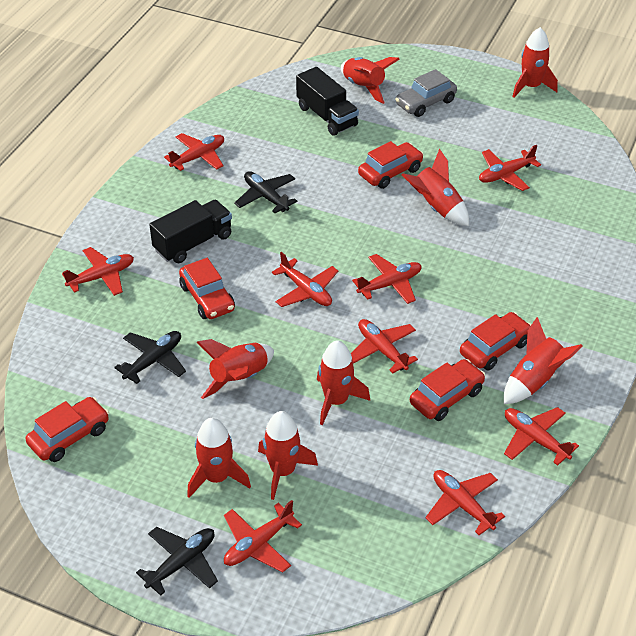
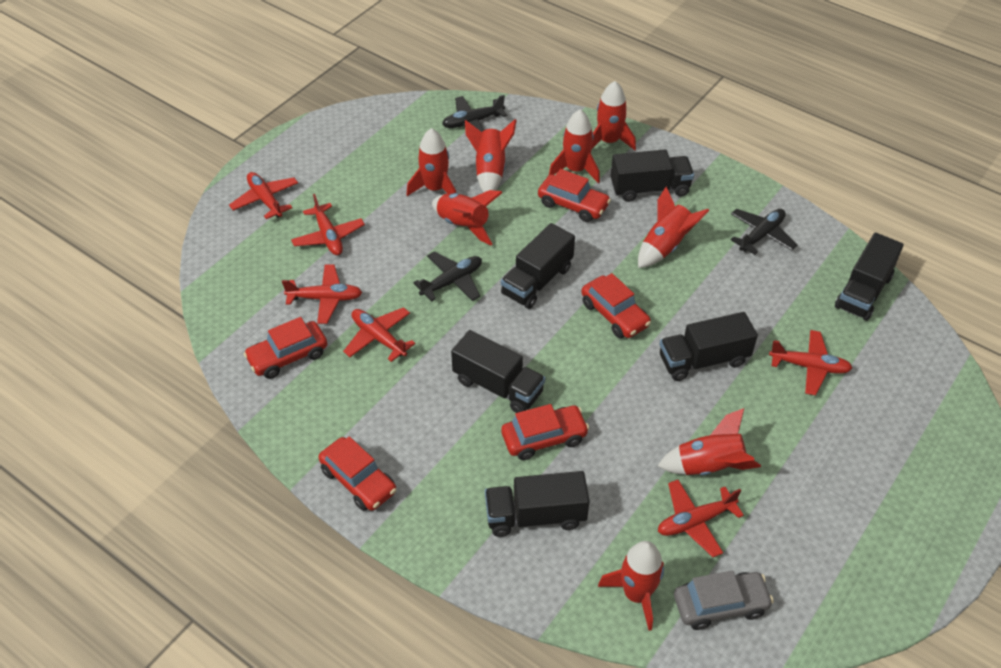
black truck: [149,200,232,263] [296,67,359,136] = 2 -> [451,330,545,413] [485,471,590,537] [501,223,575,309] [611,149,694,202] [660,312,758,381] [835,233,904,321] = 6
red plane: [62,247,134,296] [164,133,224,171] [224,500,302,573] [272,252,338,307] [351,319,418,374] [352,254,422,304] [425,470,505,535] [479,145,541,191] [504,407,579,466] = 9 -> [229,172,298,219] [282,264,362,324] [291,194,365,255] [343,307,416,362] [658,480,744,557] [769,330,852,395] = 6

